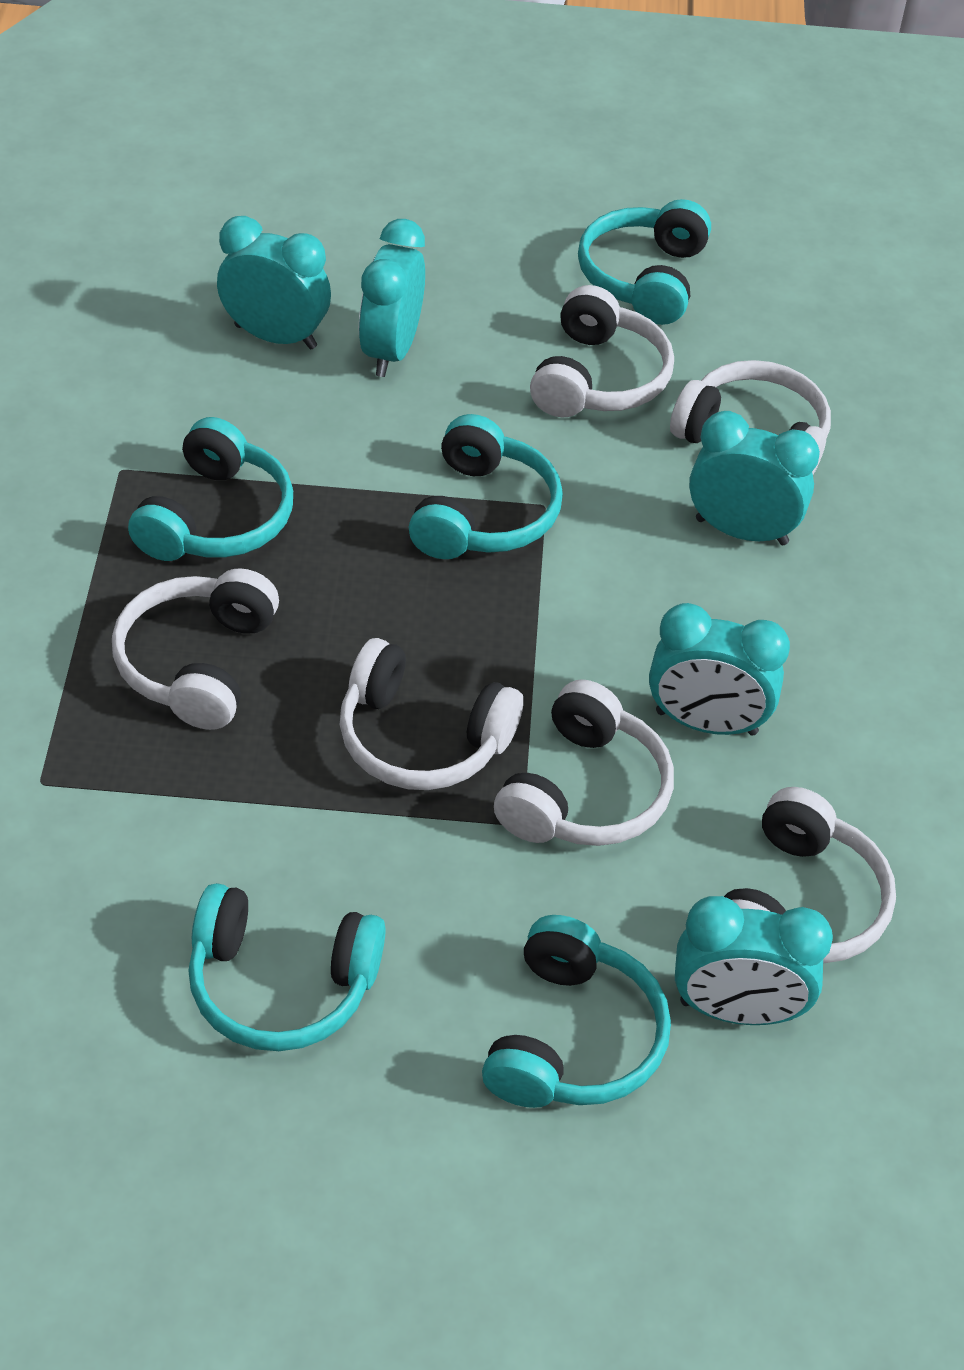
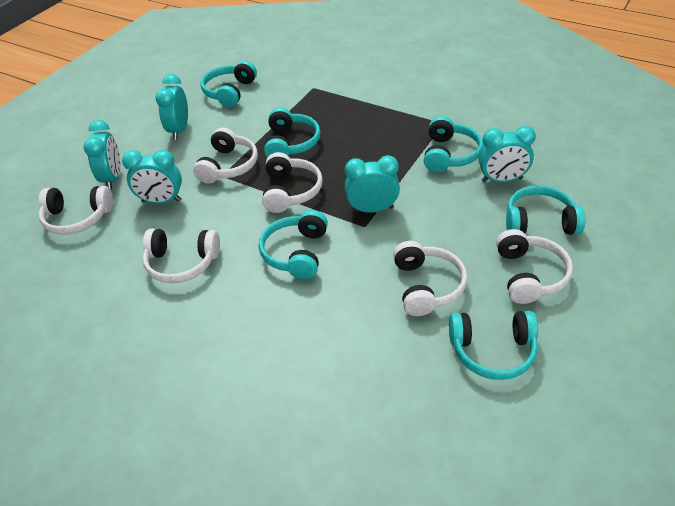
turquoise headphones: [128,417,293,561] [188,883,386,1051] [409,414,563,559] [482,915,671,1108] [578,199,711,325] = 5 -> [200,61,257,107] [259,210,328,280] [264,108,321,158] [424,116,483,172] [449,311,538,380] [506,185,585,235] = 6

